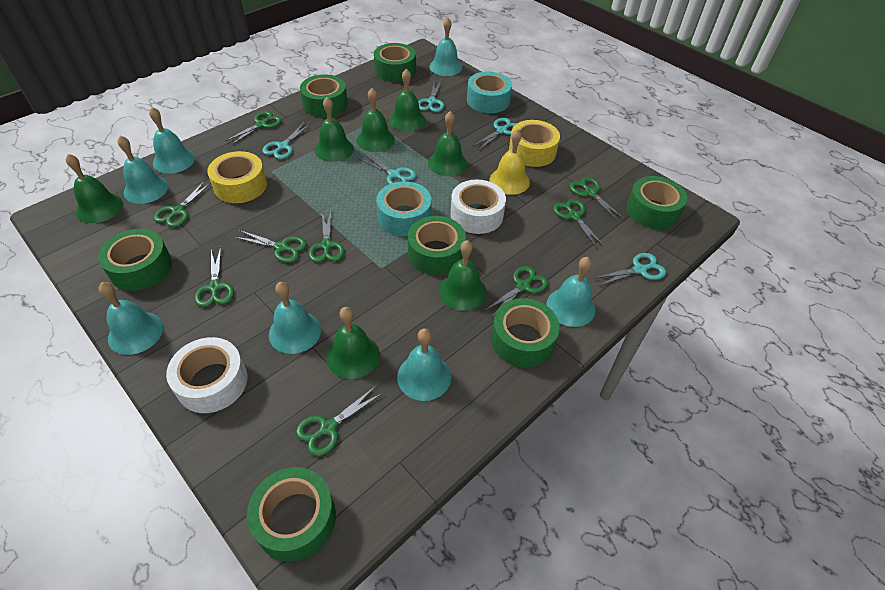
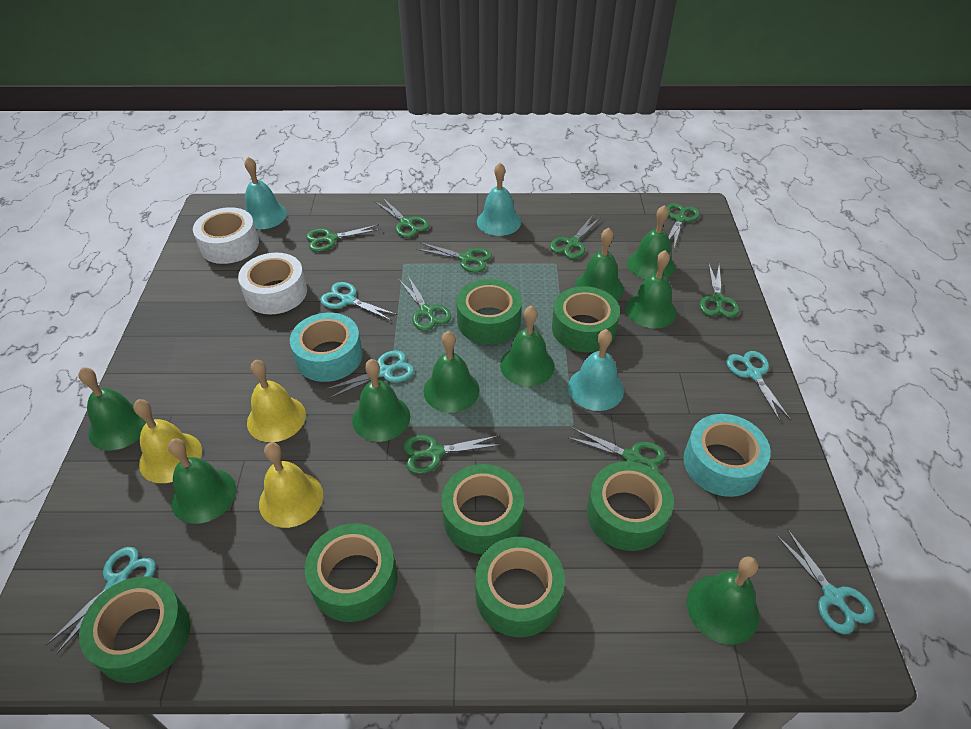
green bell: [66,154,123,223] [315,97,354,162] [327,307,380,379] [357,88,395,152] [389,69,426,132] [428,111,467,176] [439,240,487,311] = 7 -> [78,367,146,450] [168,438,236,524] [352,359,410,442] [424,331,480,413] [500,306,554,386] [575,228,624,301] [625,250,677,328] [627,205,675,280] [687,556,759,645] = 9
turquoise bell: [99,282,163,355] [118,136,168,204] [149,107,195,174] [269,282,321,354] [397,328,451,401] [429,17,462,76] [546,257,595,327] = 7 -> [245,157,287,229] [477,163,521,236] [568,329,624,411] = 3
yellow bell: [489,129,530,195] = 1 -> [133,399,202,483] [247,360,306,442] [259,442,323,528] = 3
yellow tape: [207,151,267,203] [509,120,560,167] = 2 -> none = 0

